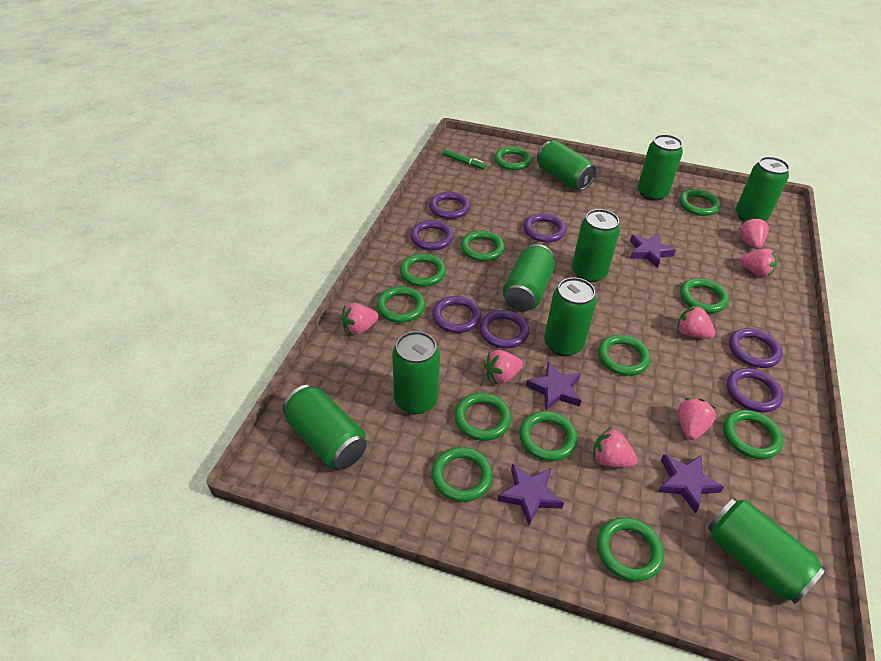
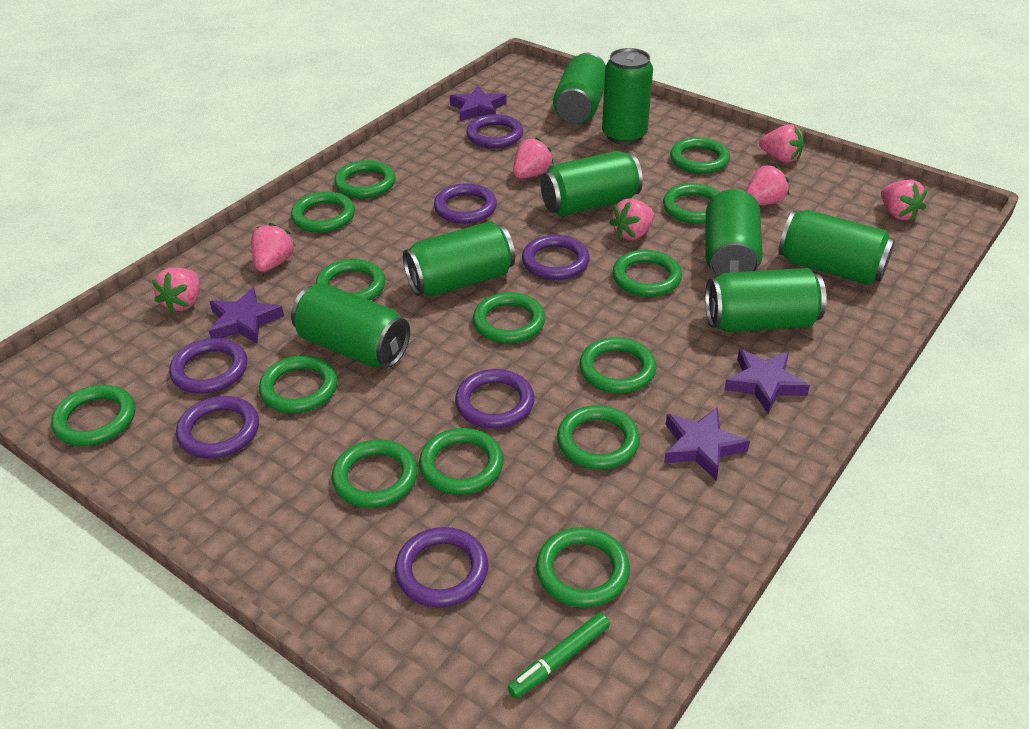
green can: [282,385,367,470] [392,331,440,414] [503,244,555,311] [537,140,597,190] [544,277,597,356] [572,209,620,282] [638,134,683,201] [708,498,826,604] [736,157,790,221] = 9 -> [291,283,410,368] [403,221,515,296] [540,151,643,216] [553,52,606,124] [602,48,653,145] [705,189,763,277] [705,268,827,332] [778,210,895,285] = 8
green ring: [377,286,425,323] [400,254,446,287] [432,447,493,502] [454,393,511,441] [461,230,505,261] [494,147,532,170] [519,411,577,461] [597,517,664,581] [598,335,650,376] [679,189,721,216] [680,278,729,313] [723,410,783,459] = 12 -> [51,385,135,446] [259,355,338,413] [291,192,355,233] [316,259,385,301] [332,439,418,508] [334,160,396,198] [419,428,504,495] [473,292,545,344] [536,527,630,608] [557,405,640,470] [579,337,656,393] [613,250,682,297] [663,183,720,224] [670,137,730,174] = 14

